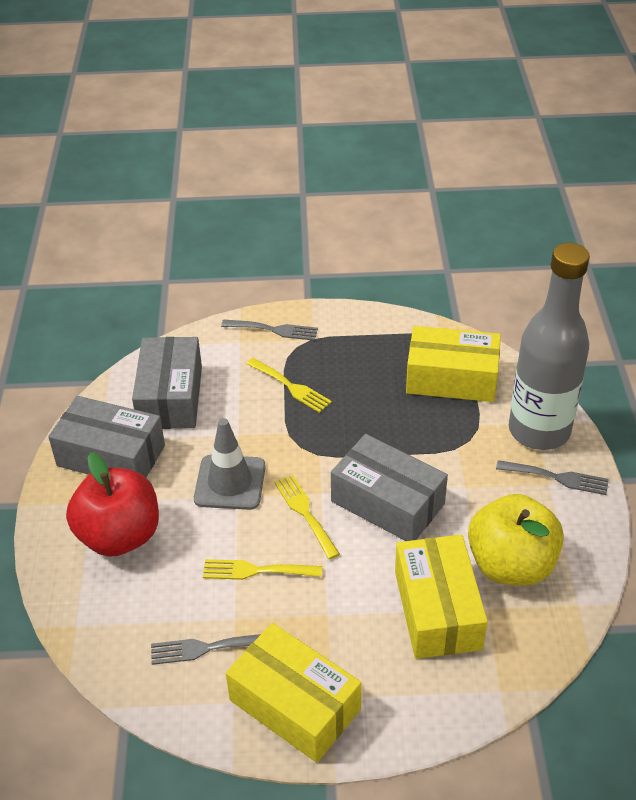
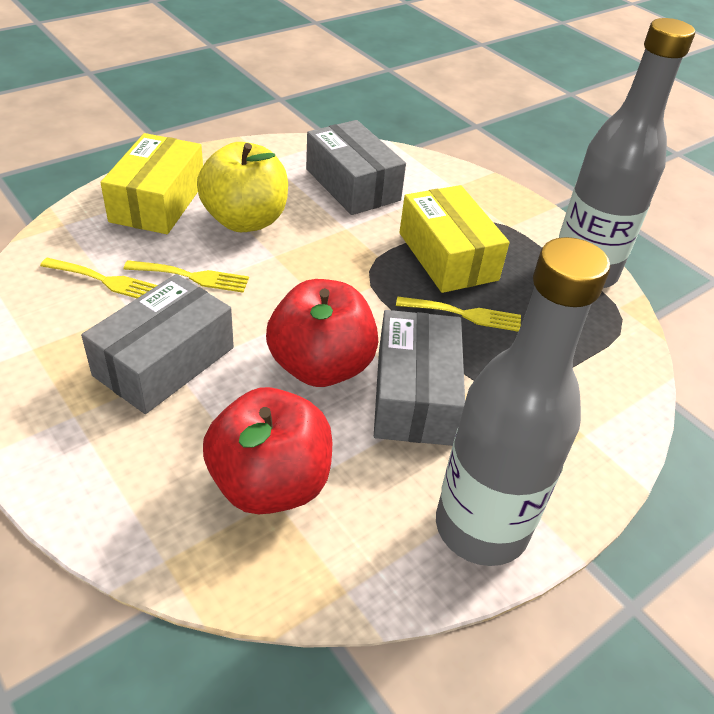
grey bottle: [509,243,590,450] = 1 -> [436,237,610,566] [559,18,695,288] = 2
grey fork: [151,634,261,665] [221,319,318,341] [496,460,609,495] = 3 -> none = 0
grey traffic cone: [194,418,266,510] = 1 -> none = 0
red apple: [66,452,159,557] = 1 -> [203,387,332,514] [266,279,378,387] = 2
yellow box: [226,623,361,763] [395,534,488,659] [406,326,501,402] = 3 -> [100,133,203,234] [399,185,510,293] = 2

